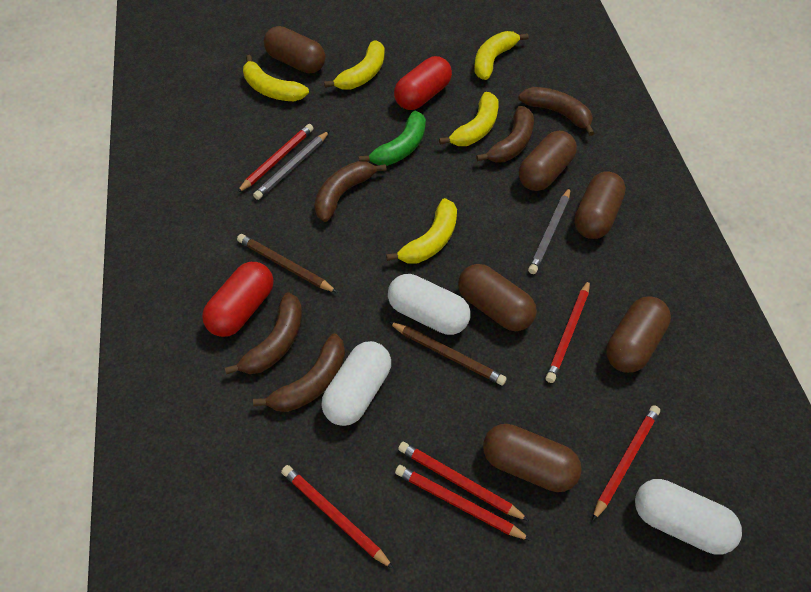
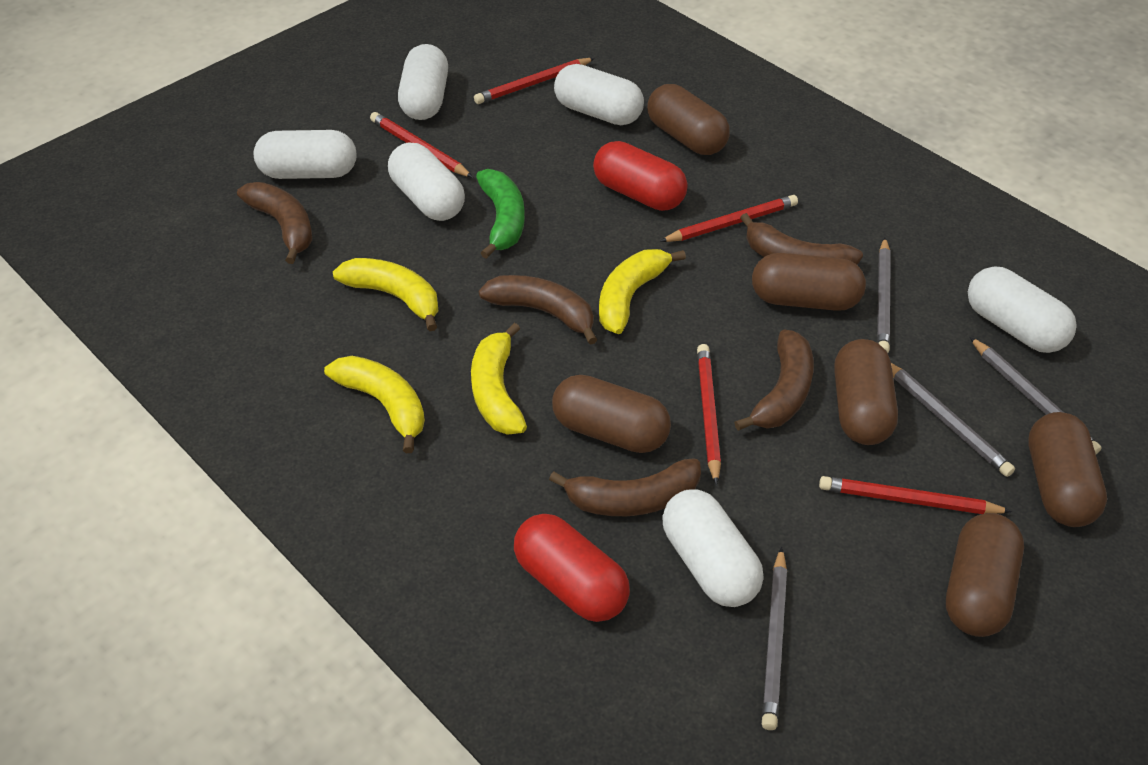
brown pencil: [237,234,338,293] [389,322,507,386] = 2 -> none = 0
grey pencil: [253,131,329,200] [528,188,570,274] = 2 -> [762,547,787,730] [877,237,891,353] [891,363,1015,477] [970,337,1102,454] = 4
red pencil: [237,124,314,193] [281,465,394,569] [395,465,531,541] [398,442,529,521] [545,279,590,383] [592,405,660,521] = 6 -> [370,112,473,178] [474,58,595,104] [660,195,798,242] [697,344,721,485] [819,476,1012,514] = 5
white capsule: [321,341,391,426] [388,274,470,335] [635,479,742,555] = 3 -> [254,130,356,179] [388,143,465,221] [398,44,448,120] [554,64,644,125] [662,489,763,607] [968,266,1077,353] = 6
yellow banana: [243,55,309,101] [324,40,385,90] [386,198,457,263] [439,92,499,146] [474,31,529,80] = 5 -> [324,356,425,453] [333,258,439,331] [471,323,527,435] [599,249,686,334] = 4

